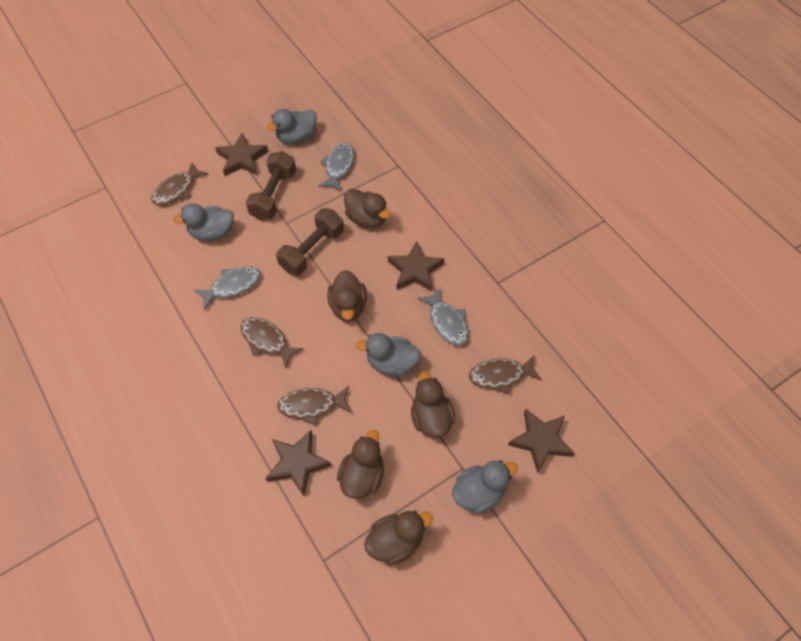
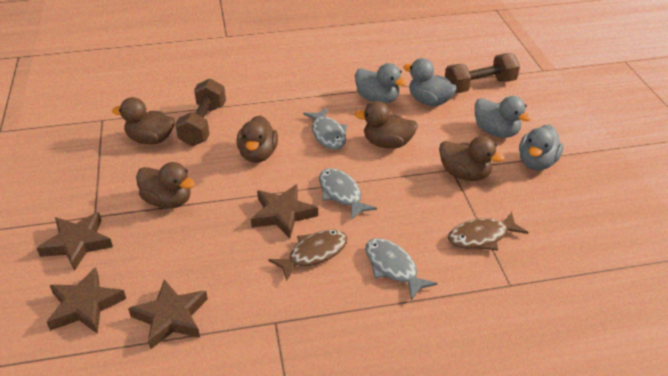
brown fish: [151,162,208,205] [241,317,304,369] [277,386,351,425] [469,355,542,394] = 4 -> [268,229,347,281] [448,212,528,251] = 2

